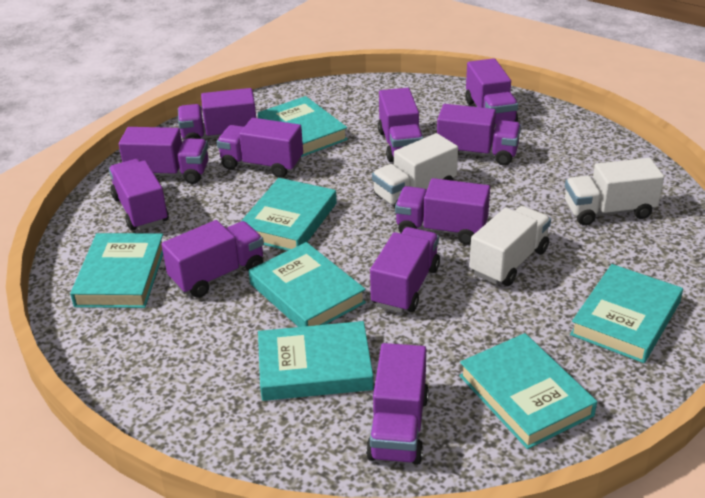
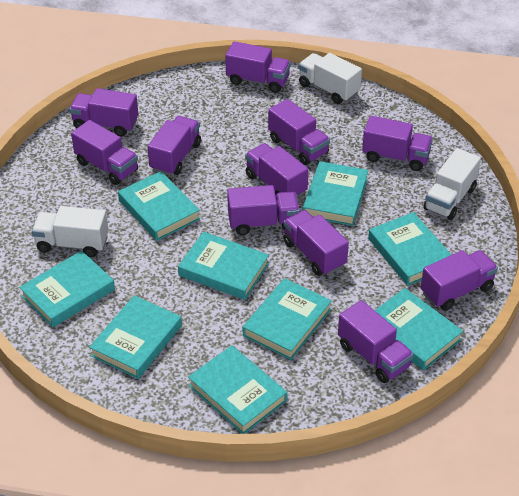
turquoise book: [70,233,163,308] [241,178,337,251] [249,242,366,327] [258,96,348,157] [258,321,374,401] [459,333,597,449] [570,264,683,363] = 7 -> [19,251,115,328] [89,295,182,379] [118,171,200,241] [178,232,269,300] [188,345,287,434] [243,278,332,360] [303,161,368,226] [368,212,451,286] [375,288,463,370] = 9

